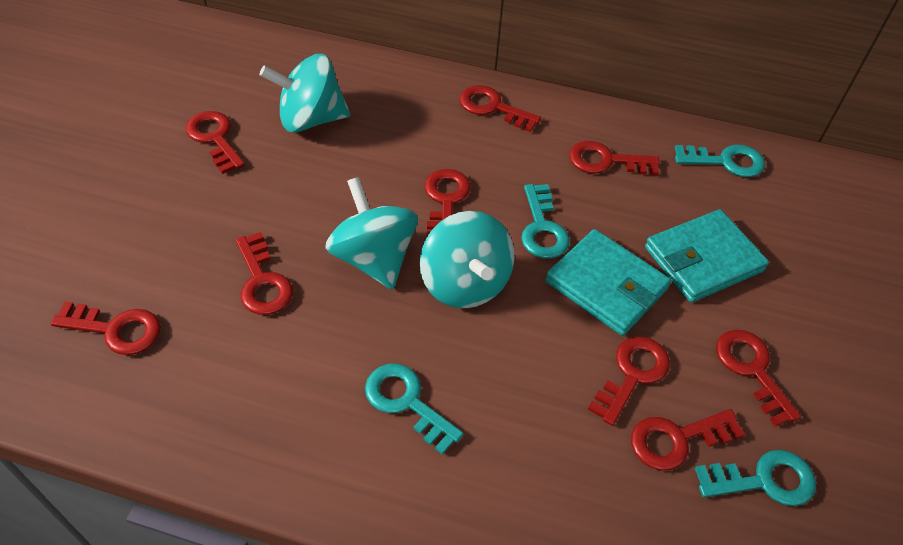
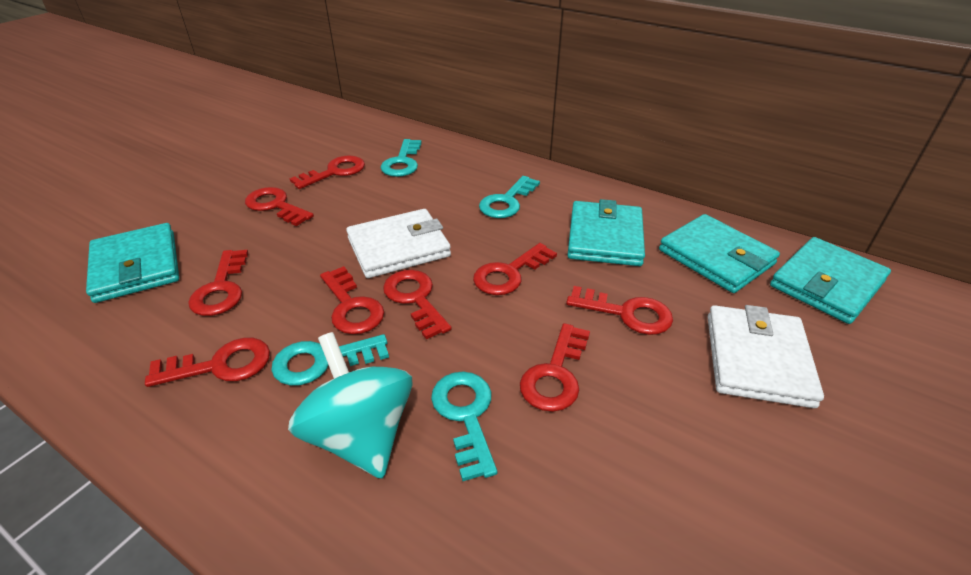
turquoise spinning top: [260,54,350,133] [325,177,418,289] [420,211,515,308] = 3 -> [288,332,413,479] = 1
turquoise wallet: [545,229,671,336] [645,209,769,303] = 2 -> [86,223,179,303] [568,199,645,266] [659,214,780,293] [770,237,891,324] = 4
white wallet: none = 0 -> [346,209,451,278] [707,305,824,408] = 2

